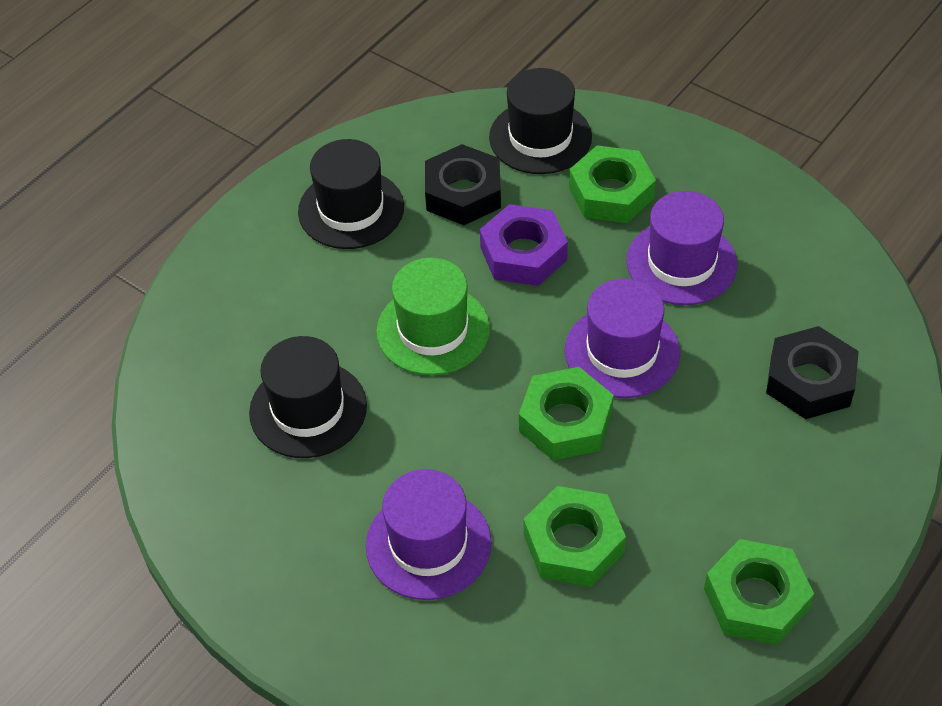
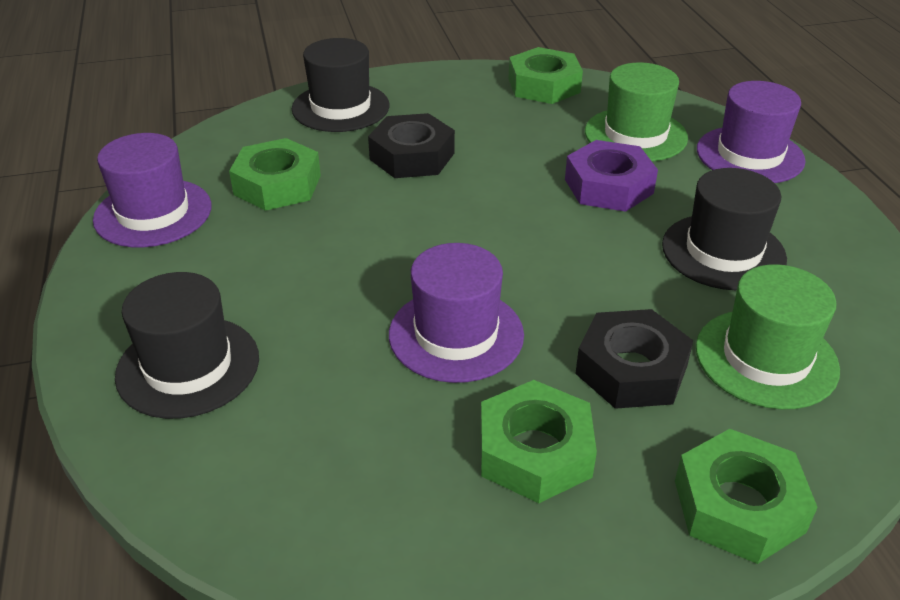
green hat: [376,258,490,375] = 1 -> [585,62,688,162] [696,264,840,410] = 2

